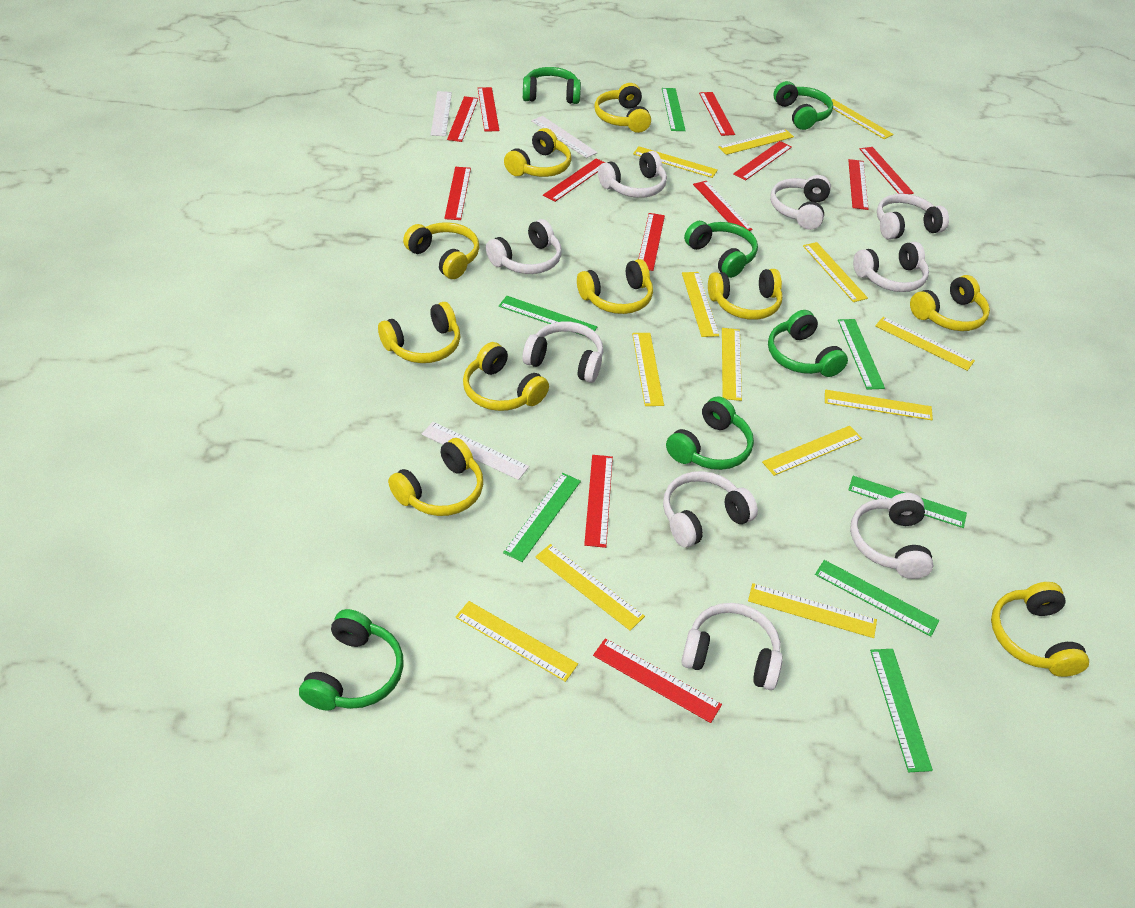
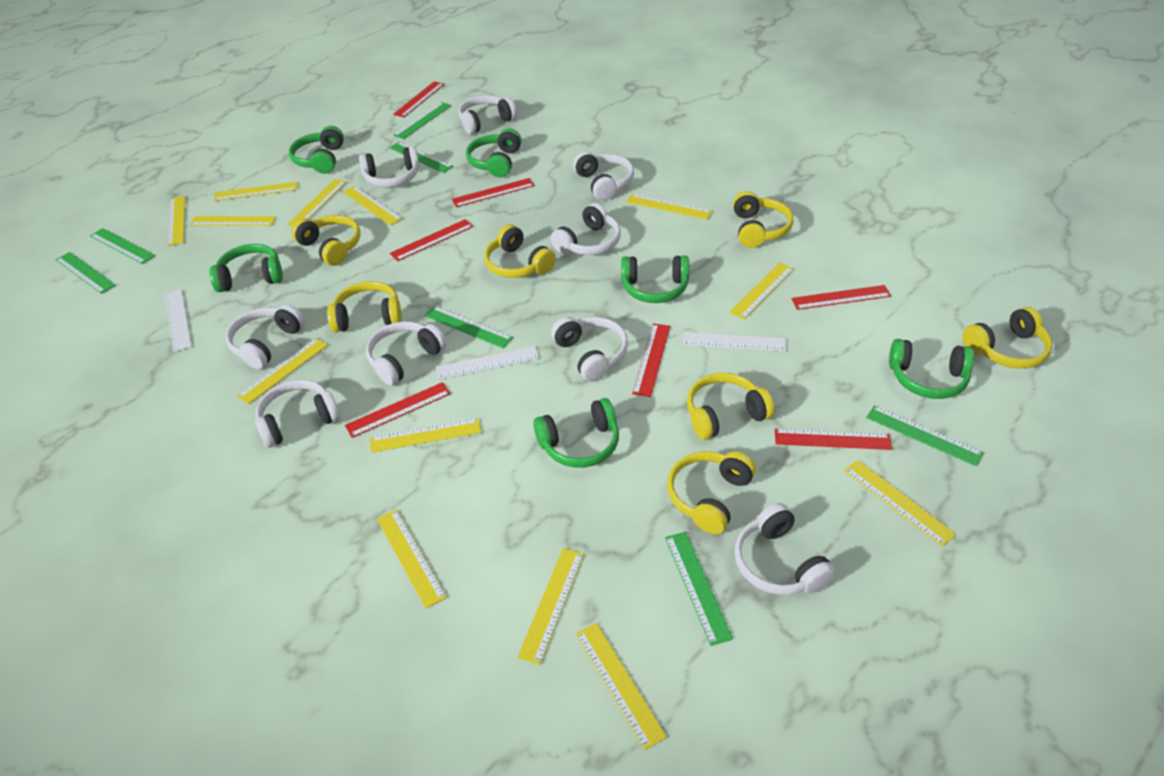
red ruler: [444,167,471,220] [447,96,478,142] [478,87,499,132] [543,158,605,202] [584,455,613,548] [593,638,722,723] [639,213,665,271] [693,181,753,231] [699,92,735,136] [733,141,792,181] [848,159,868,210] [860,147,914,194] = 12 -> [345,382,451,438] [390,219,473,261] [393,81,444,117] [452,178,535,207] [632,323,670,397] [775,428,892,450] [792,285,891,310] = 7
yellow headphones: [378,302,460,363] [388,438,483,516] [403,222,479,279] [463,342,549,411] [504,128,571,177] [577,259,653,314] [594,83,651,133] [708,269,783,320] [910,275,990,331] [991,582,1089,677] = 10 -> [291,215,361,266] [327,281,402,333] [484,224,556,278] [667,451,756,534] [687,373,775,440] [733,191,793,248] [963,307,1053,369] = 7

